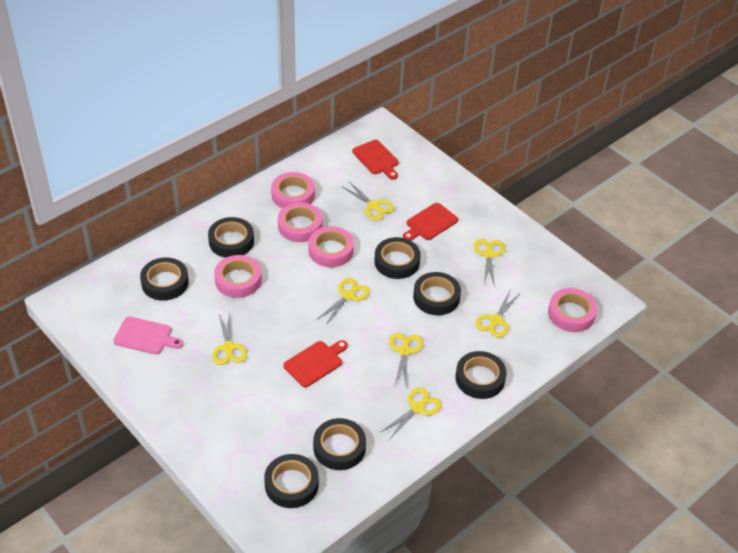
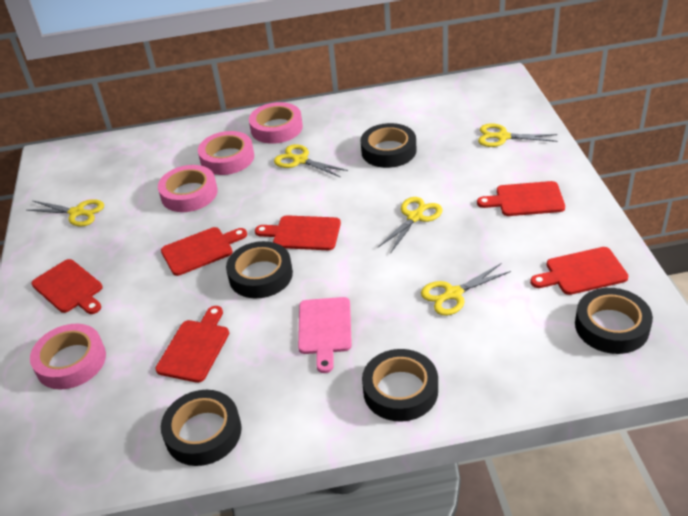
black tape: [140,257,189,301] [208,217,254,258] [264,454,319,508] [313,418,366,470] [374,237,421,279] [413,272,461,315] [455,351,506,399] = 7 -> [161,390,242,466] [226,241,293,299] [360,123,417,168] [362,349,438,422] [575,288,653,354] = 5
pink tape: [214,255,262,298] [271,172,315,208] [278,202,322,242] [308,226,354,267] [548,288,597,332] = 5 -> [30,324,106,390] [158,165,218,212] [198,131,254,175] [249,102,303,144] = 4
red cutting board: [283,340,348,387] [352,140,399,180] [403,203,458,241] = 3 -> [31,259,103,314] [155,306,229,383] [161,227,247,276] [255,215,341,250] [477,181,565,216] [530,247,629,295] = 6
yellow scissors: [212,312,247,365] [318,278,370,325] [343,182,394,220] [381,388,442,440] [389,333,423,385] [474,239,505,287] [476,291,521,338] = 7 -> [26,199,104,227] [274,144,348,177] [378,197,443,253] [421,264,511,316] [478,123,557,147] = 5

